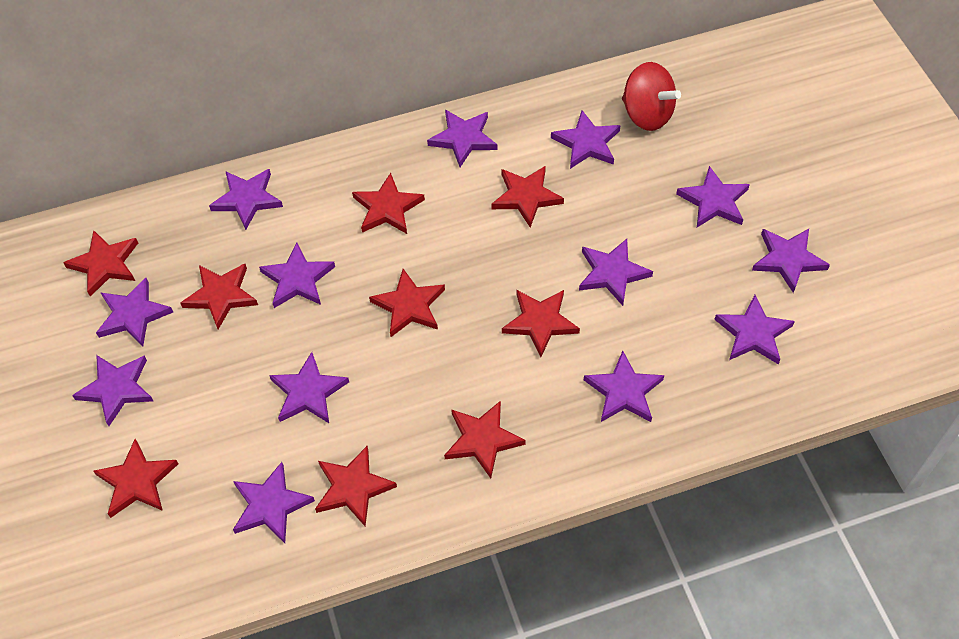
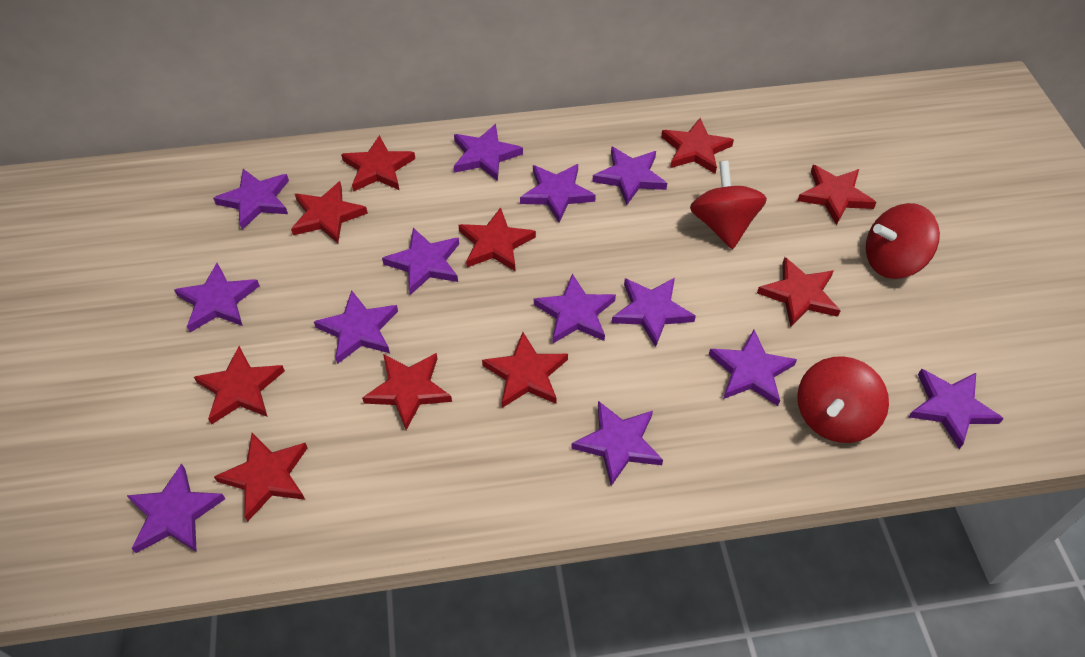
red spinning top: [622,62,681,131] = 1 -> [690,161,767,249] [797,356,889,443] [866,203,940,279] = 3
red star: [63,230,138,297] [93,439,178,518] [180,264,258,329] [315,446,397,526] [352,173,425,234] [369,269,445,337] [444,401,526,478] [491,166,564,228] [502,290,580,357] = 9 -> [194,346,285,425] [214,433,307,522] [291,181,368,243] [341,135,415,192] [362,353,452,430] [458,207,536,272] [482,332,568,408] [661,118,734,174] [757,257,841,327] [797,165,877,225] = 10

